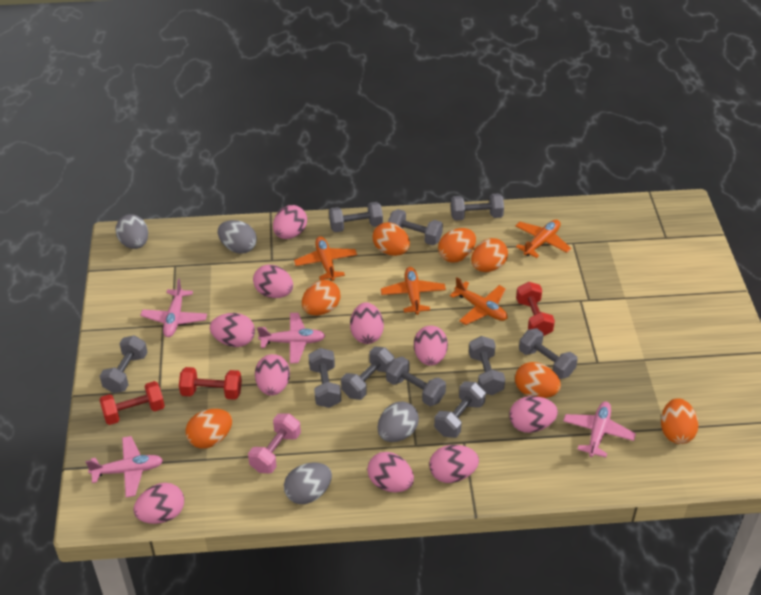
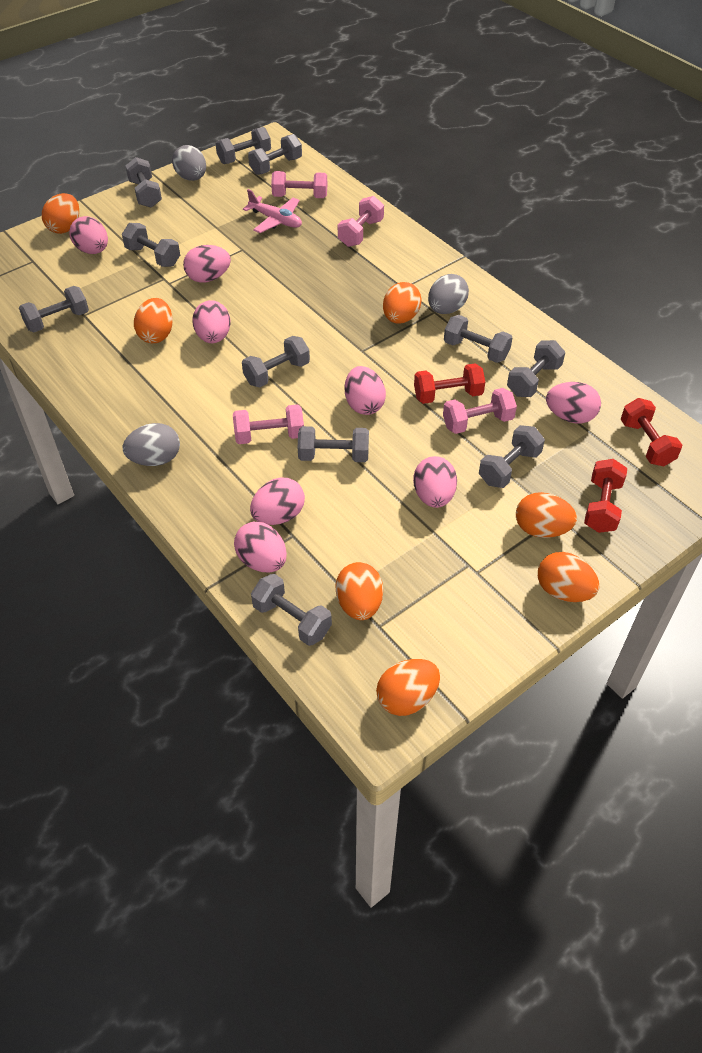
grey dumbbell: [100,335,148,393] [308,348,341,408] [329,202,383,232] [341,347,394,400] [386,357,446,406] [388,209,443,245] [434,381,486,438] [451,193,504,221] [469,336,505,395] [519,328,578,379] = 10 -> [19,286,89,332] [122,223,180,267] [126,157,162,208] [215,127,271,164] [242,336,310,388] [248,134,302,175] [251,574,332,646] [298,426,369,462] [444,315,513,363] [479,425,545,488] [507,340,565,397] = 11
grey egg: [115,214,148,249] [218,220,257,254] [284,463,332,504] [378,401,419,442] = 4 -> [123,423,180,466] [172,145,206,181] [428,274,469,314] = 3
orange plane: [294,236,357,281] [381,267,446,315] [450,277,507,325] [515,220,571,258] = 4 -> none = 0
pink dumbbell: [248,414,301,473] = 1 -> [233,404,304,444] [271,171,327,198] [338,196,384,247] [443,388,517,434] = 4
pink egg: [133,483,184,524] [210,313,255,347] [253,265,293,298] [255,354,290,396] [273,205,307,239] [350,302,384,344] [367,452,414,492] [414,326,448,366] [429,445,479,483] [509,396,558,433] = 10 -> [69,216,108,254] [183,245,231,283] [192,300,231,343] [234,522,287,572] [250,478,305,525] [345,366,386,415] [413,456,457,508] [546,382,601,423] = 8
pink plane: [86,436,163,497] [140,279,207,337] [257,313,325,363] [563,402,636,458] = 4 -> [243,189,302,233] = 1

